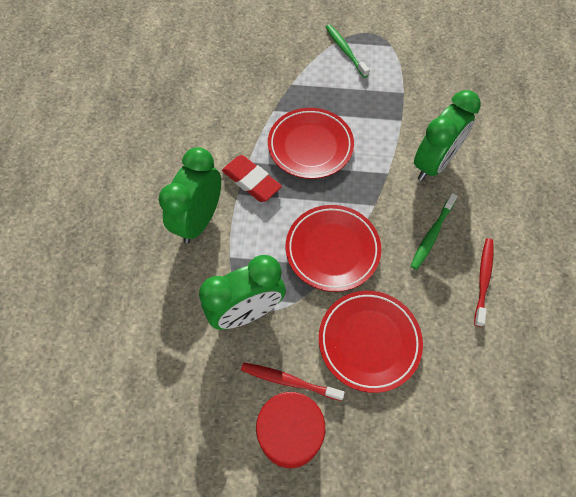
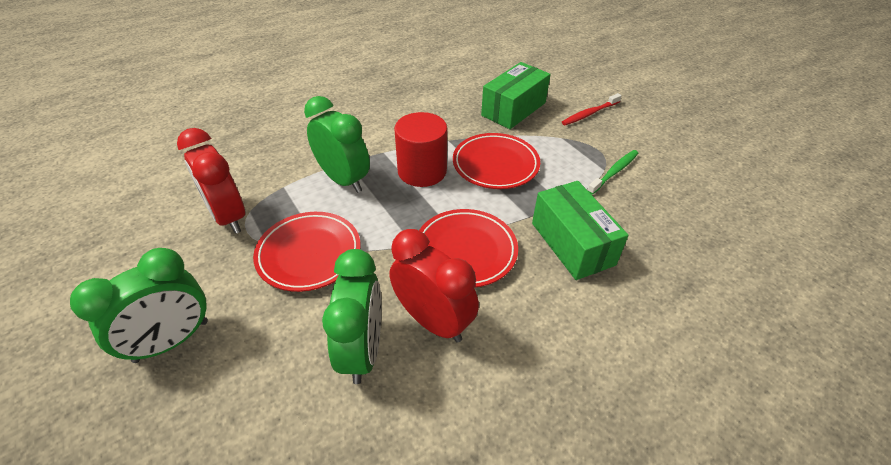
green box: none = 0 -> [481,62,551,129] [532,181,629,280] = 2
green toothbrush: [326,24,370,78] [411,193,458,270] = 2 -> [588,150,639,195] = 1
red clock: none = 0 -> [177,128,245,234] [390,229,479,343] = 2
red eraser: [222,155,282,202] = 1 -> none = 0
red toothbrush: [241,362,345,401] [474,238,493,327] = 2 -> [562,93,622,125] = 1

